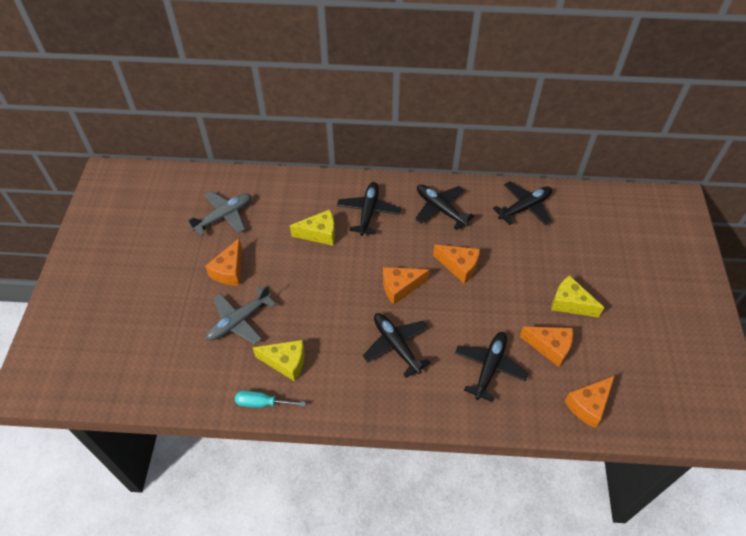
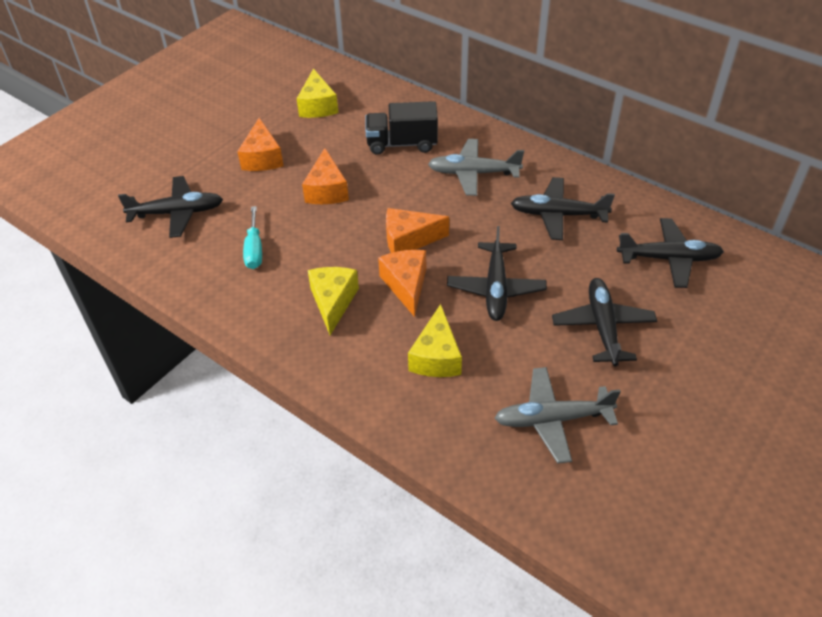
black truck: none = 0 -> [366,101,438,155] = 1
orange cheese: [205,238,242,286] [383,267,430,305] [433,245,480,284] [519,327,573,367] [564,376,614,428] = 5 -> [237,118,284,171] [302,148,349,204] [378,250,426,317] [386,208,449,253] = 4

